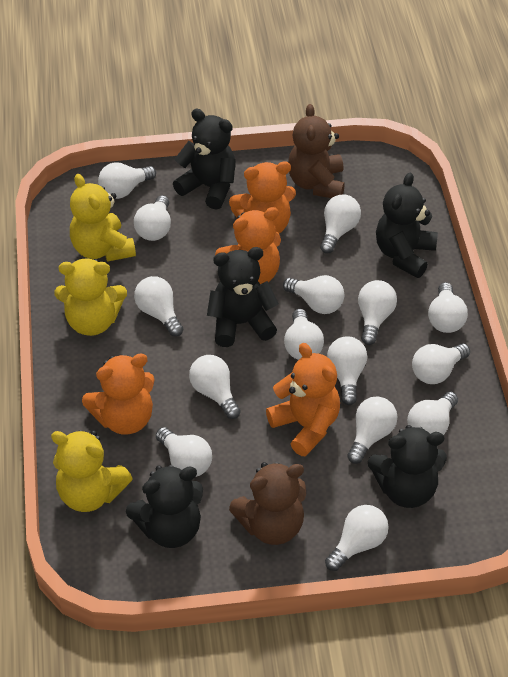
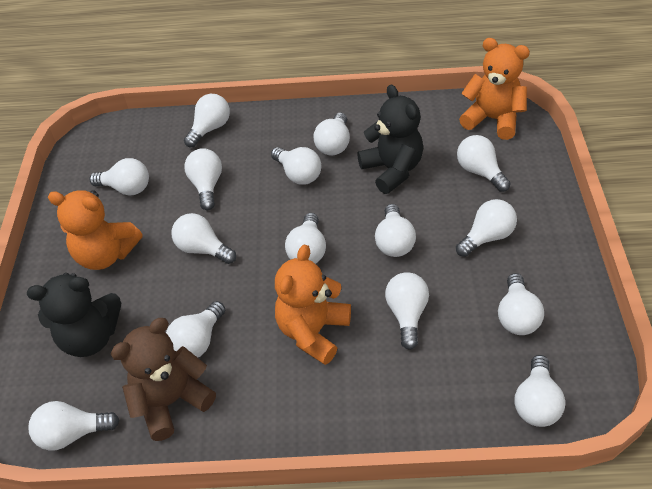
black teddy bear: [126,465,203,548] [173,109,236,210] [207,247,279,347] [368,425,447,508] [376,173,438,278] = 5 -> [27,273,121,357] [357,85,423,194] = 2
brown teddy bear: [229,462,306,545] [288,104,345,198] = 2 -> [111,318,216,441] = 1
orange teddy bear: [82,353,155,434] [215,207,281,284] [229,161,296,233] [266,343,340,456] = 4 -> [48,190,142,270] [275,244,351,365] [459,38,530,140] = 3
yellow teddy bear: [51,430,133,512] [55,258,127,336] [70,174,136,262] = 3 -> none = 0

